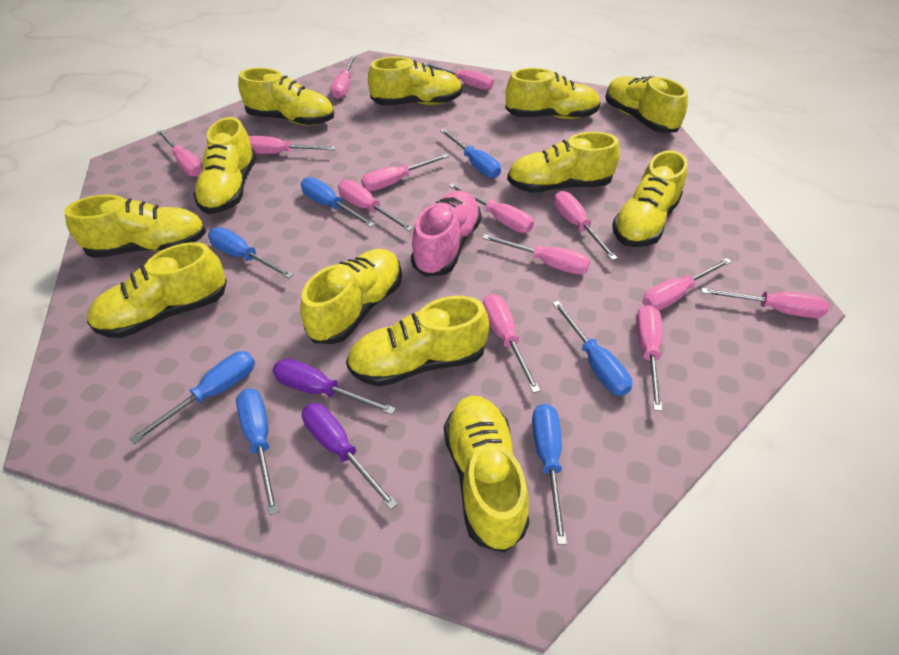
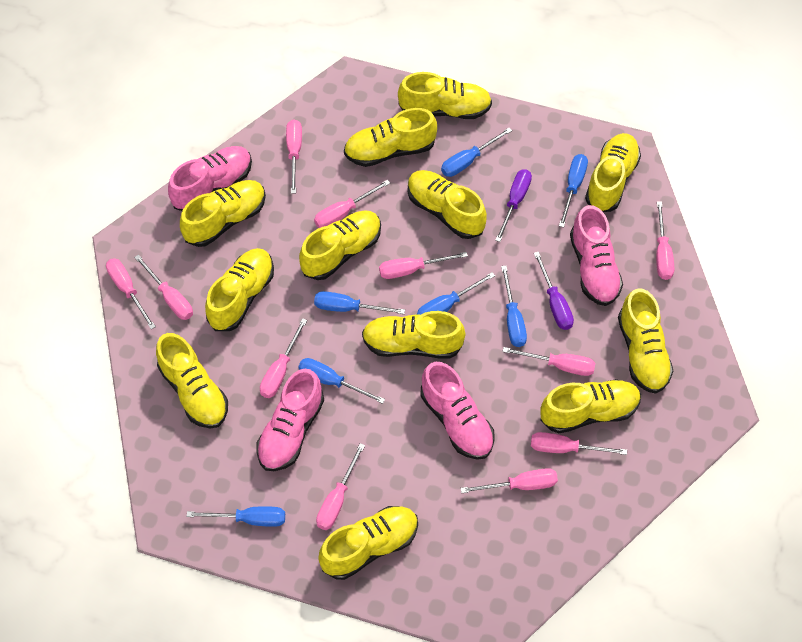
pink screwdriver: [157,130,203,177] [249,136,336,154] [331,55,356,99] [338,180,413,231] [361,154,449,191] [424,63,494,90] [449,183,534,233] [482,234,590,275] [483,294,541,393] [554,191,618,260] [636,305,663,411] [642,258,732,310] [701,288,829,318] = 13 -> [106,258,156,329] [134,254,193,320] [260,318,307,398] [286,120,302,194] [314,180,390,228] [316,443,365,530] [379,252,468,279] [461,468,558,493] [502,347,595,376] [531,432,627,455] [656,201,674,280] = 11
pink shoe: [411,190,481,277] = 1 -> [168,146,252,211] [256,369,324,471] [420,362,495,460] [570,205,623,306] = 4

